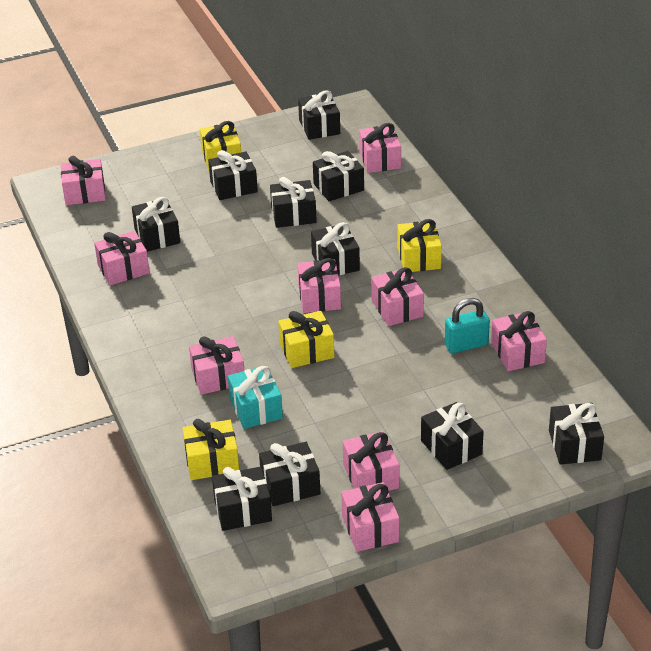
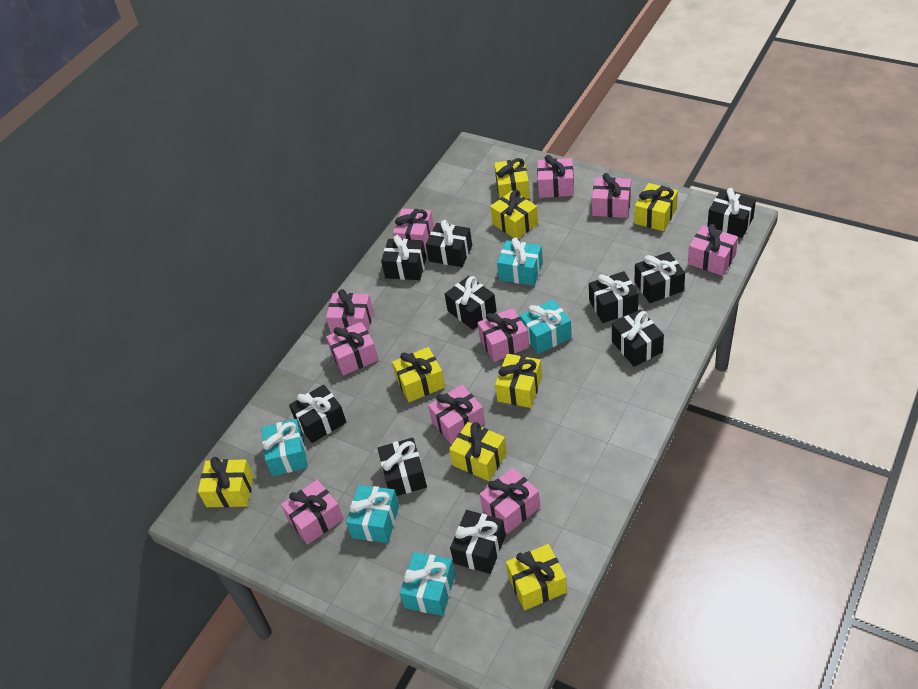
pink gift: [61,156,106,205] [94,231,150,285] [189,336,244,395] [297,258,341,313] [341,482,399,552] [343,431,399,491] [359,123,401,173] [371,267,424,326] [491,311,547,371] = 9 -> [281,480,344,544] [326,289,374,334] [326,322,378,375] [393,208,434,252] [428,385,485,445] [478,308,529,362] [480,468,540,534] [537,155,574,198] [592,173,631,218] [688,224,738,276] = 10
turquoise gift: [228,366,283,429] = 1 -> [261,419,308,476] [346,485,399,543] [400,552,455,616] [497,237,543,286] [520,299,572,354] = 5
turquoise padlock: [445,298,490,353] = 1 -> none = 0
yellow gift: [183,419,239,480] [200,121,241,170] [278,311,334,368] [397,219,442,272] = 4 -> [198,457,254,507] [392,347,445,402] [449,422,507,481] [490,190,538,239] [494,158,530,199] [495,354,542,408] [506,544,567,610] [634,183,678,231] = 8

